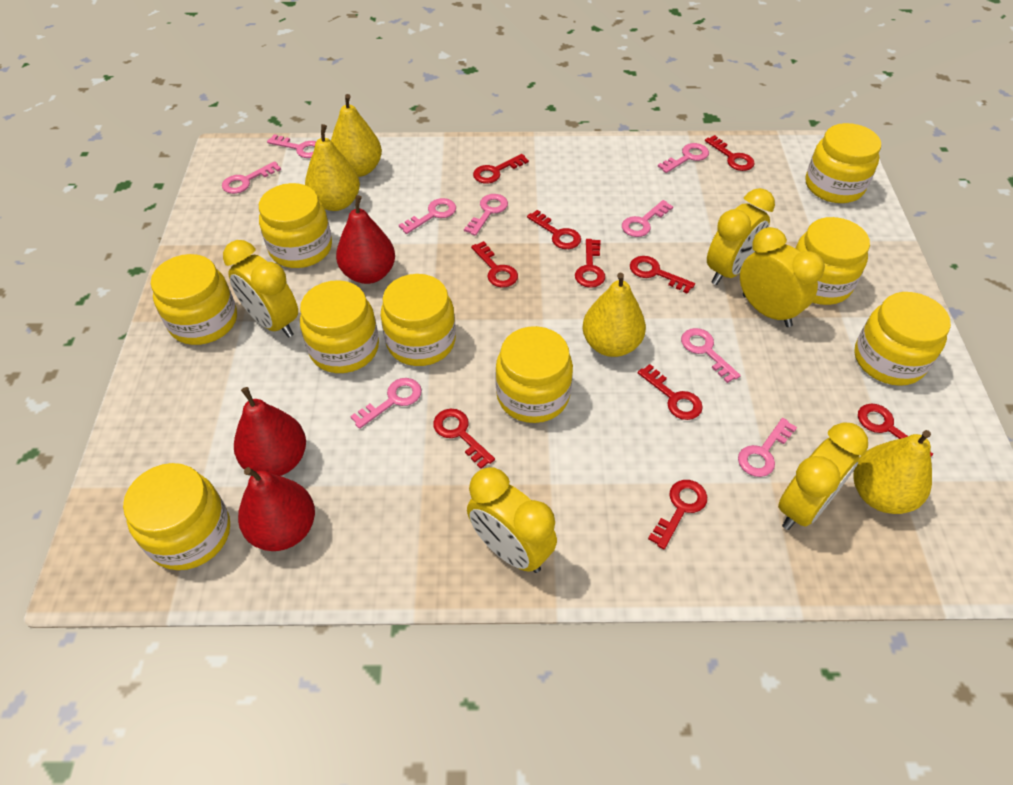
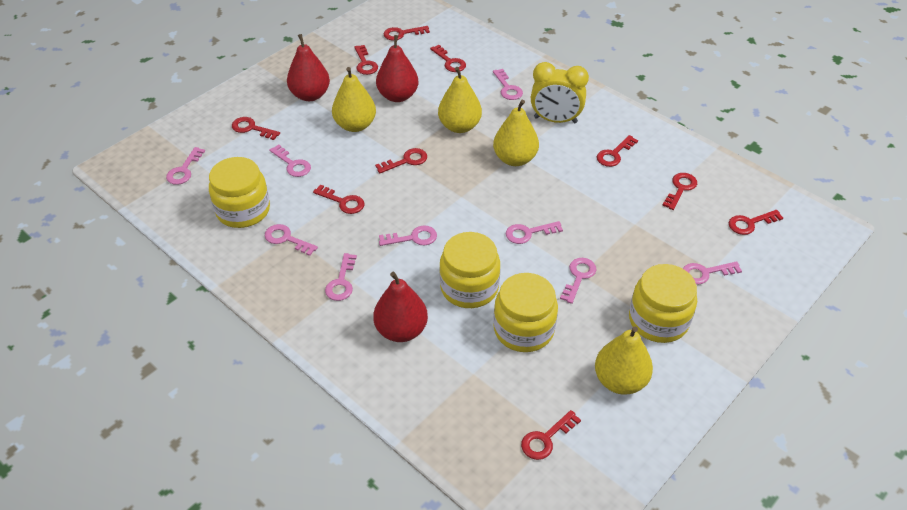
yellow clock: [223,240,298,337] [467,467,557,573] [707,188,775,285] [740,227,825,327] [778,422,868,530] = 5 -> [531,62,589,123] = 1
yellow jar: [123,463,230,570] [151,254,237,345] [259,183,332,268] [300,280,379,373] [381,274,456,366] [495,326,573,423] [795,217,870,305] [805,123,881,203] [854,292,951,386] = 9 -> [209,157,270,228] [439,232,500,308] [493,273,558,352] [629,264,697,343] = 4

